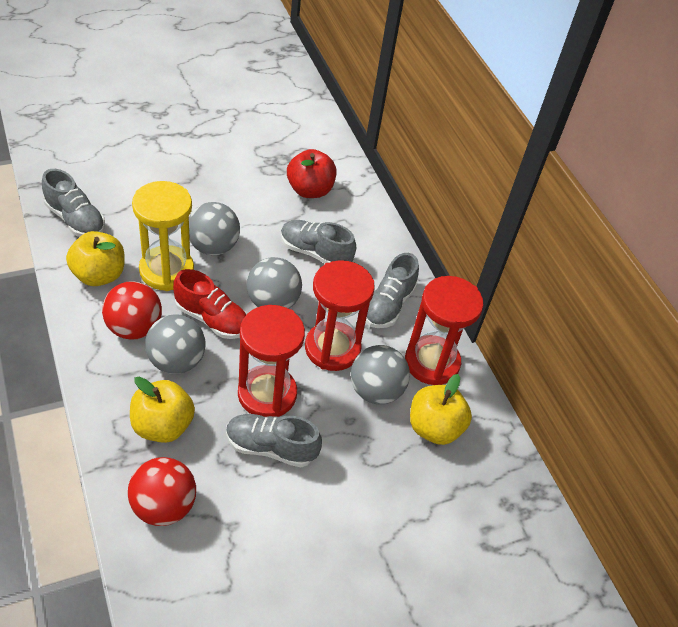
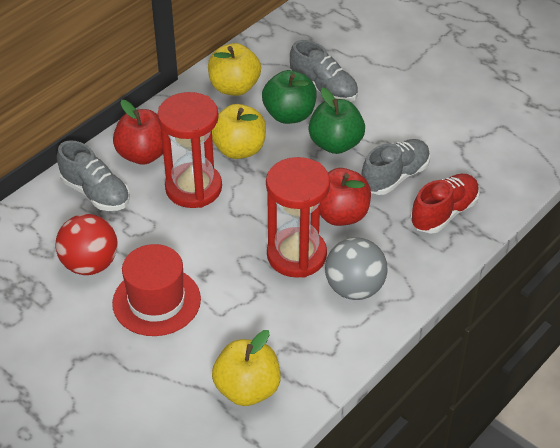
green apple: none = 0 -> [262,70,317,124] [308,88,365,154] = 2
grey ball: [145,314,206,374] [189,202,240,255] [246,257,302,309] [351,345,410,404] = 4 -> [325,237,388,300] = 1
grey shoe: [42,169,105,237] [226,414,322,467] [281,220,356,264] [366,253,419,328] = 4 -> [57,140,130,211] [290,40,358,102] [361,139,430,195] = 3
red apple: [287,149,337,198] = 1 -> [113,100,163,164] [320,168,371,226] = 2
red ball: [102,281,162,340] [128,457,196,526] = 2 -> [55,214,118,275] = 1
red hat: none = 0 -> [112,244,201,336] = 1
red hourglass: [238,305,305,417] [305,260,375,371] [405,276,483,385] = 3 -> [157,92,222,208] [266,157,330,278] = 2
yellow hourglass: [132,181,194,291] = 1 -> none = 0

